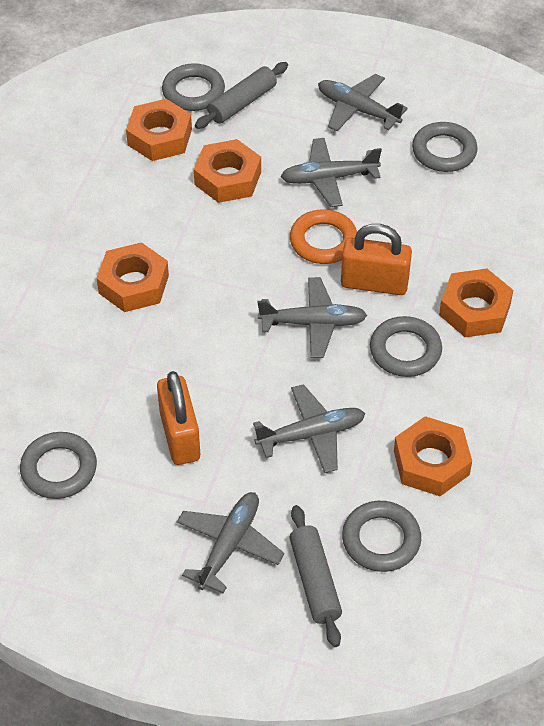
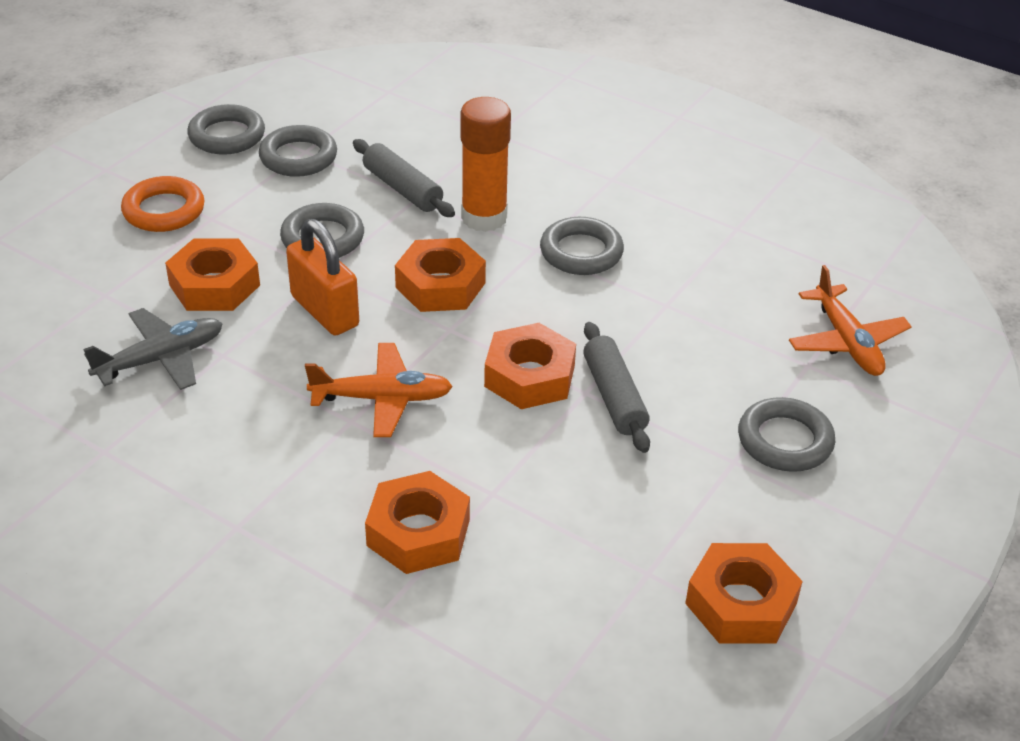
grey plane: [177,492,284,593] [253,384,365,473] [258,277,367,358] [281,138,382,207] [318,74,408,132] = 5 -> [83,308,223,390] = 1
orange glue stick: none = 0 -> [461,97,511,232] = 1
orange padlock: [157,371,200,465] [341,224,412,295] = 2 -> [286,219,359,335] = 1
orange plane: none = 0 -> [305,343,453,437] [789,265,912,376] = 2

